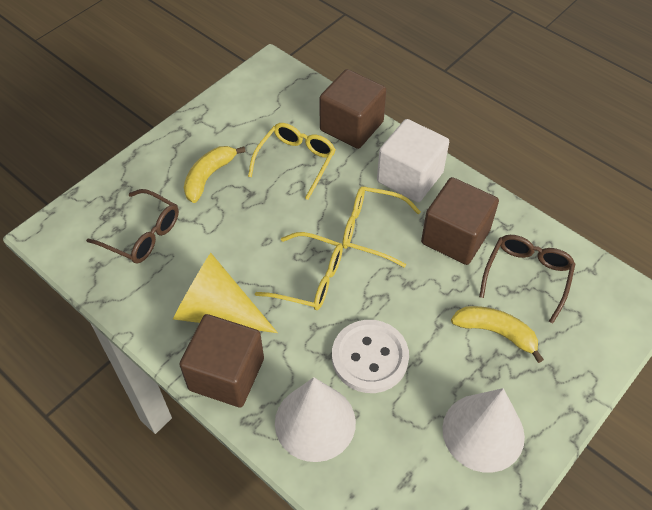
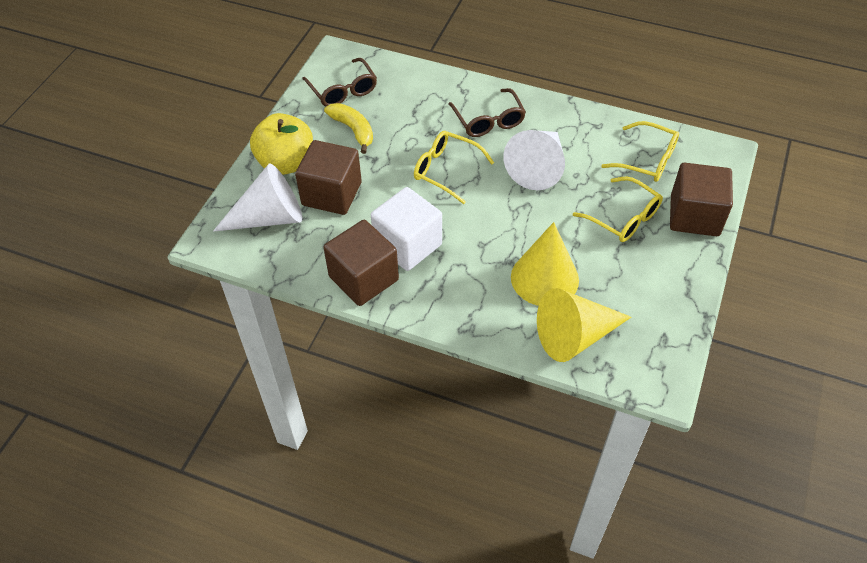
white button: [332,320,409,393] = 1 -> none = 0
yellow apple: none = 0 -> [250,113,313,175] = 1
yellow banana: [184,146,246,203] [451,306,544,363] = 2 -> [324,103,373,154] = 1
yellow cone: [173,253,278,333] = 1 -> [511,222,579,306] [537,288,631,362] = 2

